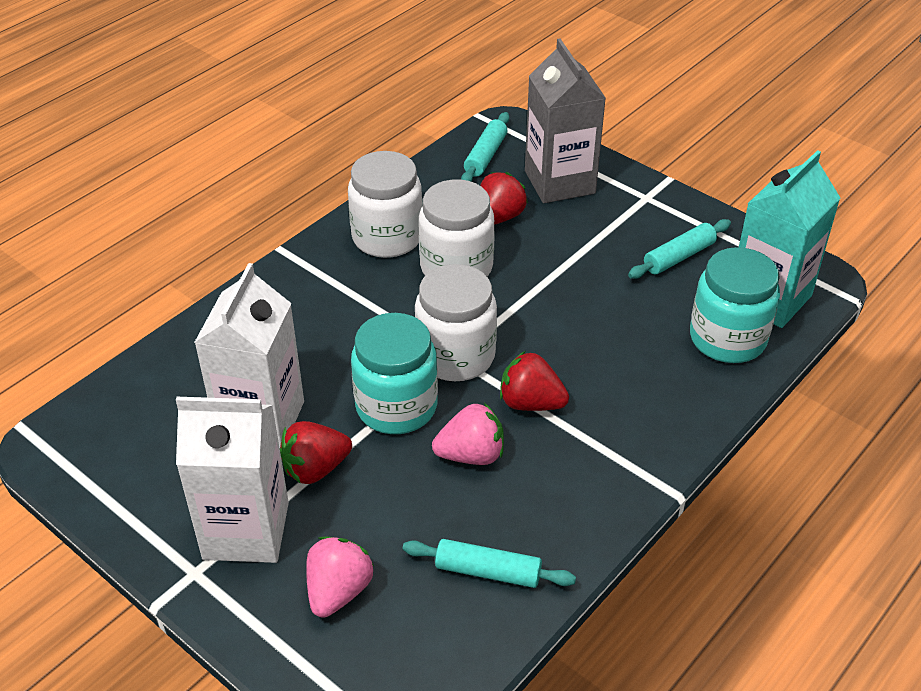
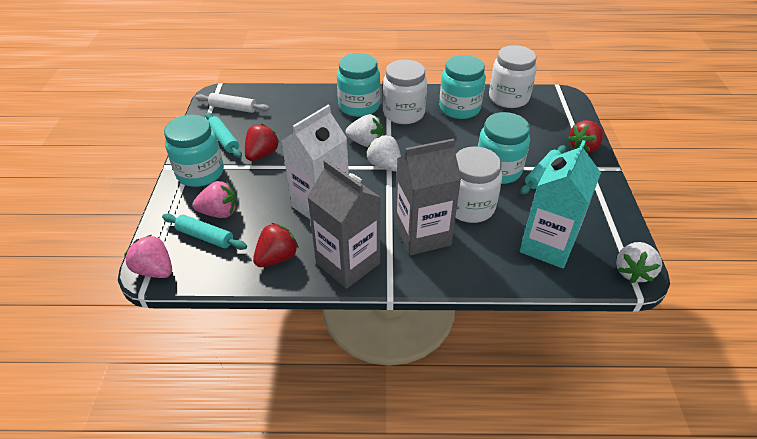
grey carton: [525,38,606,203] = 1 -> [307,160,381,289] [395,138,461,255] = 2
turquoise jar: [351,313,438,434] [690,247,780,363] = 2 -> [164,115,224,187] [337,53,380,117] [439,55,486,119] [478,112,530,184] = 4
white carton: [176,397,289,563] [194,263,304,448] = 2 -> [281,105,349,219] = 1
white rolling pin: none = 0 -> [196,93,270,113] = 1
white strawberry: none = 0 -> [345,114,383,147] [366,135,401,171] [616,242,662,283] = 3

